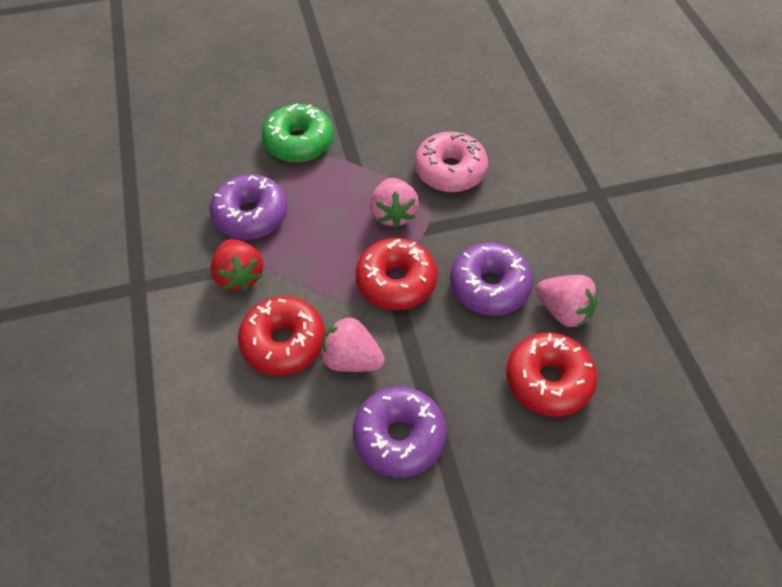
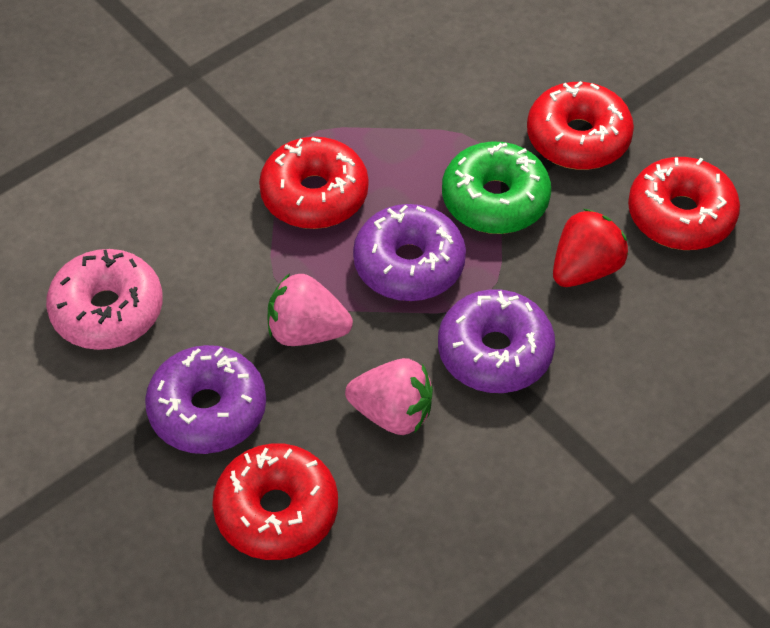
pink strawberry: [320,316,385,372] [370,178,419,228] [536,275,598,328] = 3 -> [267,273,353,346] [345,358,433,435] = 2
red donut: [238,296,325,376] [355,238,437,310] [506,333,597,417] = 3 -> [212,443,338,560] [259,137,369,229] [527,81,634,170] [628,157,740,250] = 4

